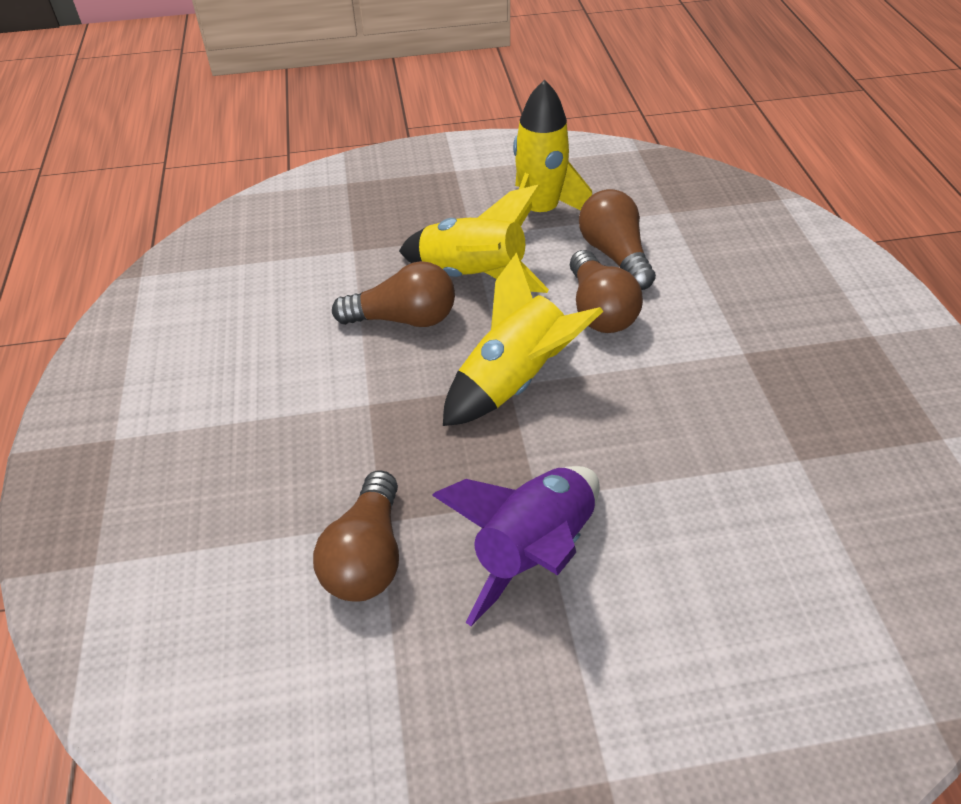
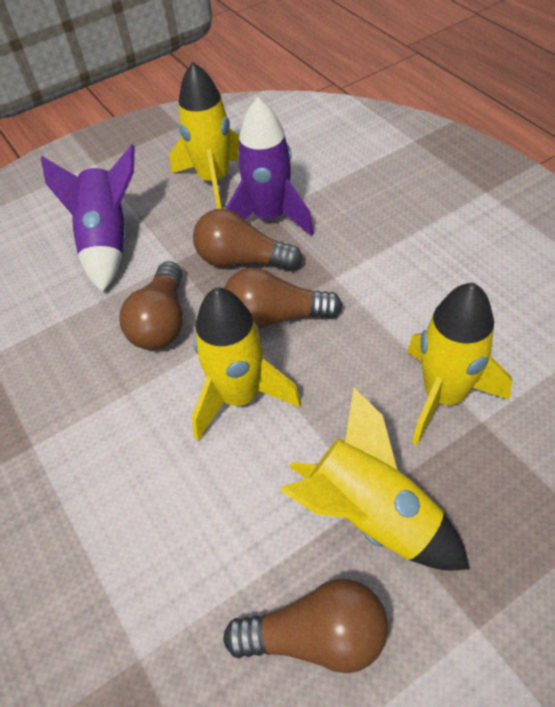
purple rocket: [432,466,600,626] = 1 -> [41,144,135,292] [226,98,314,236] = 2
yellow rocket: [399,184,549,293] [443,252,604,426] [513,79,592,226] = 3 -> [170,62,239,209] [192,287,301,441] [280,387,470,570] [407,283,512,445] = 4

